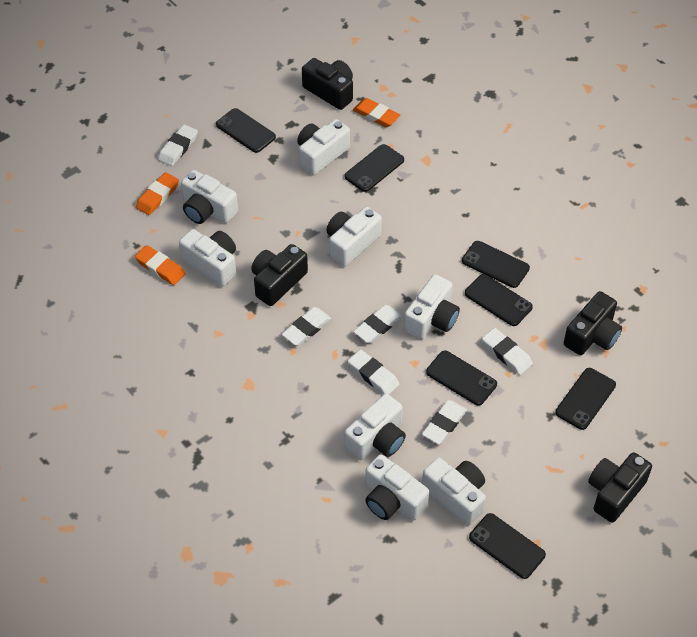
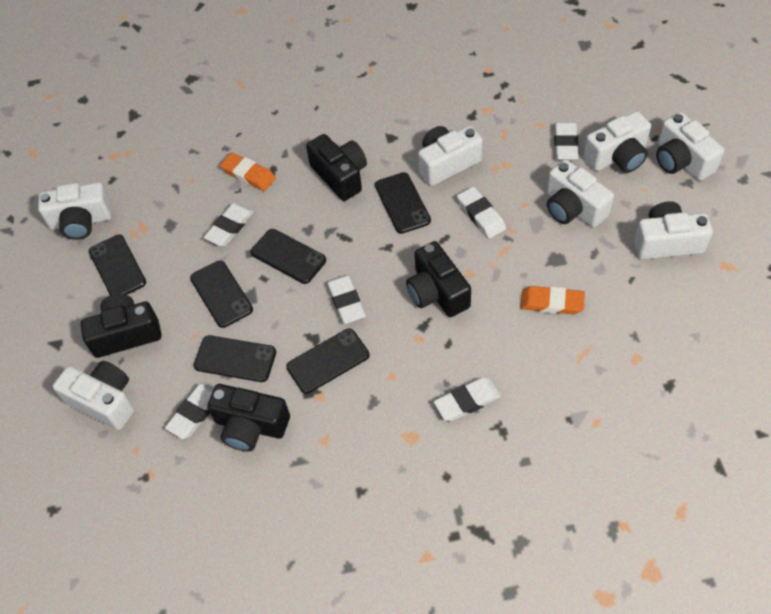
black phone: [216,108,276,153] [345,144,404,192] [426,351,497,406] [462,241,530,288] [465,274,533,326] [469,513,546,579] [555,368,616,430] = 7 -> [89,235,146,296] [190,260,253,328] [194,335,276,382] [251,229,326,284] [286,329,369,394] [375,172,431,234] = 6
orange eraser: [135,245,185,285] [136,172,179,215] [353,98,400,127] = 3 -> [220,152,276,191] [520,286,585,314] = 2
white camera: [179,229,236,286] [181,170,238,224] [297,119,350,175] [326,207,382,267] [344,394,406,460] [365,454,429,521] [404,274,460,339] [422,458,486,526] = 8 -> [38,182,112,240] [53,361,135,430] [418,126,483,186] [547,160,614,227] [583,111,651,173] [634,201,713,260] [656,112,724,181] = 7

